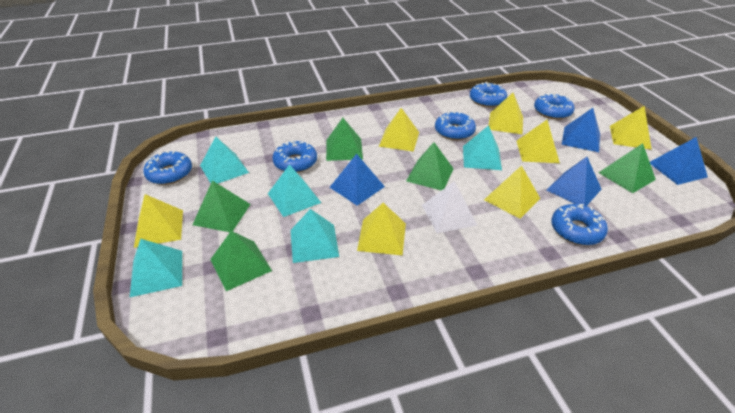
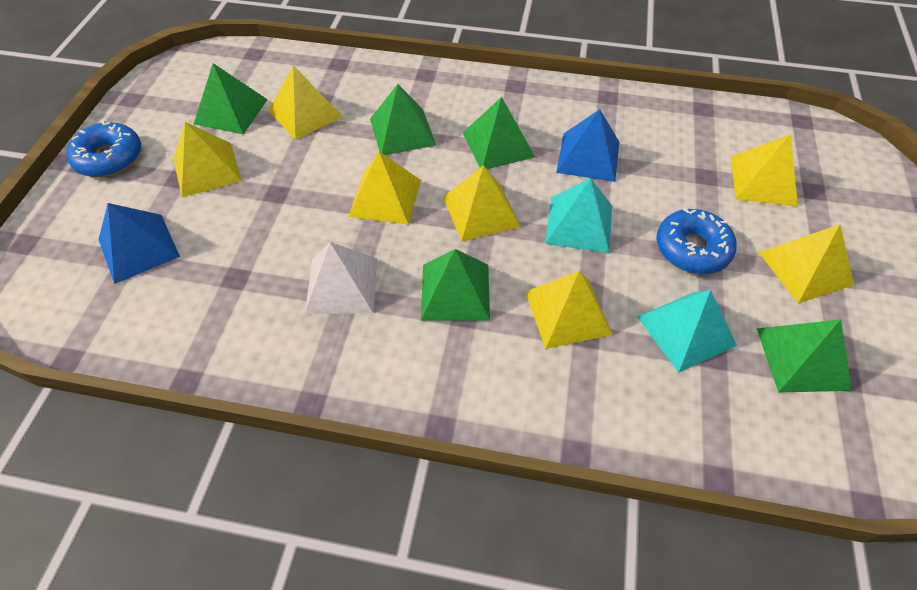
blue donut: [143,151,192,185] [272,140,317,173] [435,111,476,140] [470,82,507,107] [534,93,575,119] [551,204,608,245] = 6 -> [66,120,141,177] [656,207,737,274] = 2
blue pyramid: [329,154,385,206] [547,157,601,206] [562,108,600,152] [650,137,708,185] = 4 -> [98,203,180,284] [556,109,619,182] = 2
turquoise pyramid: [130,239,182,297] [200,137,249,184] [268,164,321,217] [291,209,339,263] [463,125,502,170] = 5 -> [545,178,612,253] [637,290,737,373] = 2

